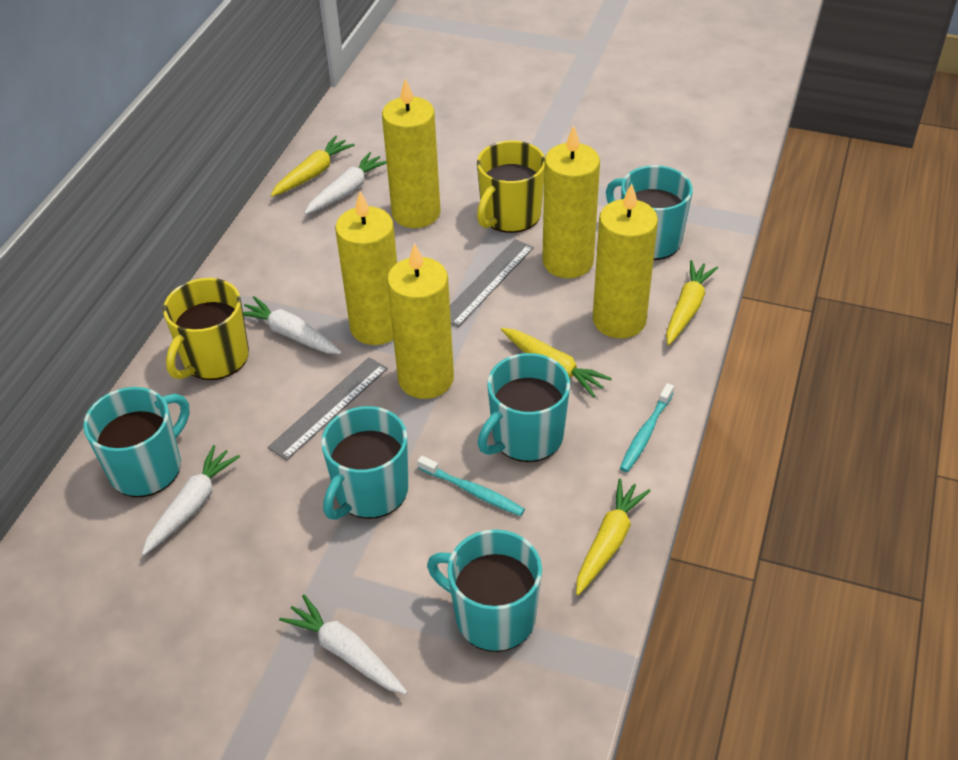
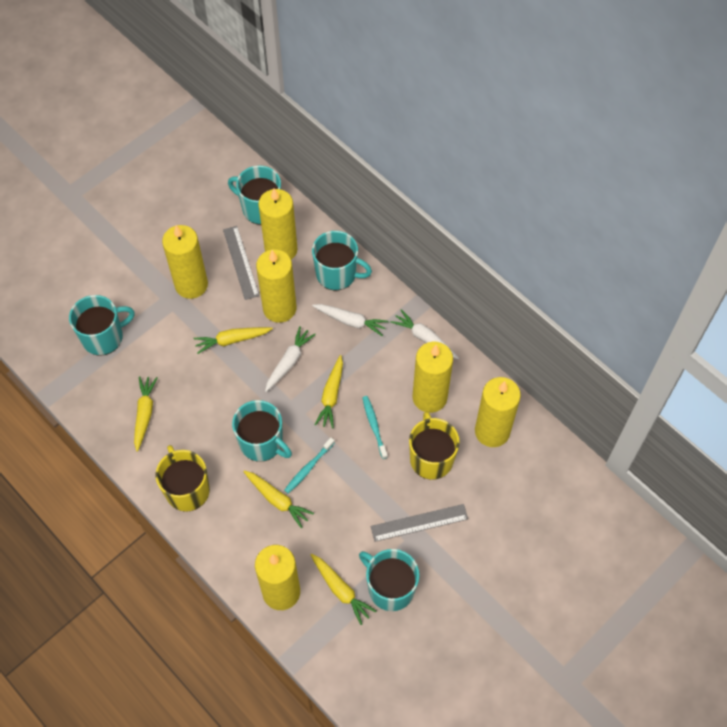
white carrot: [142,445,240,555] [243,296,342,354] [279,595,408,695] [304,152,387,215] = 4 -> [265,326,316,392] [312,304,389,336] [390,309,459,359] = 3
yellow candle: [335,191,397,345] [382,78,440,228] [387,243,454,399] [542,126,600,278] [593,183,658,339] = 5 -> [162,225,208,299] [255,545,300,610] [256,249,296,323] [258,188,297,260] [412,342,453,413] [475,377,521,447] = 6
yellow carrot: [271,136,355,197] [501,328,612,397] [576,478,651,595] [666,260,718,345] = 4 -> [134,376,158,452] [193,327,273,354] [243,471,314,528] [311,554,376,625] [314,355,343,429] = 5

